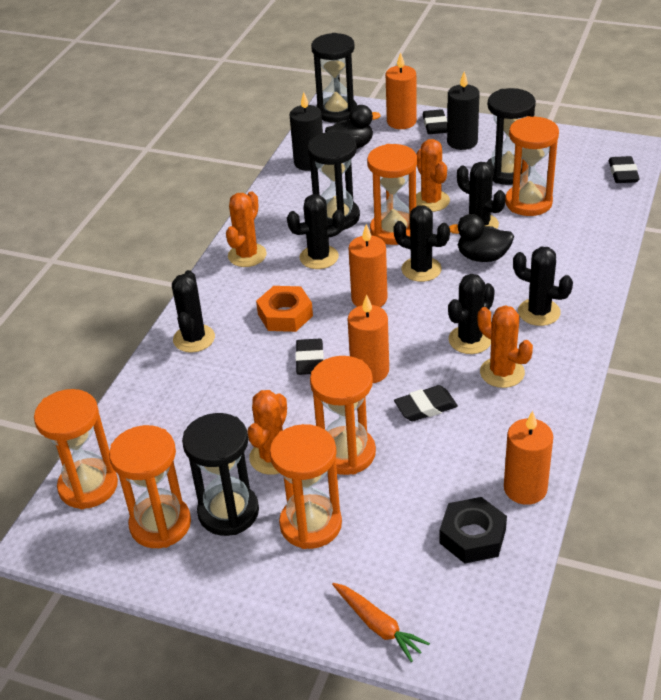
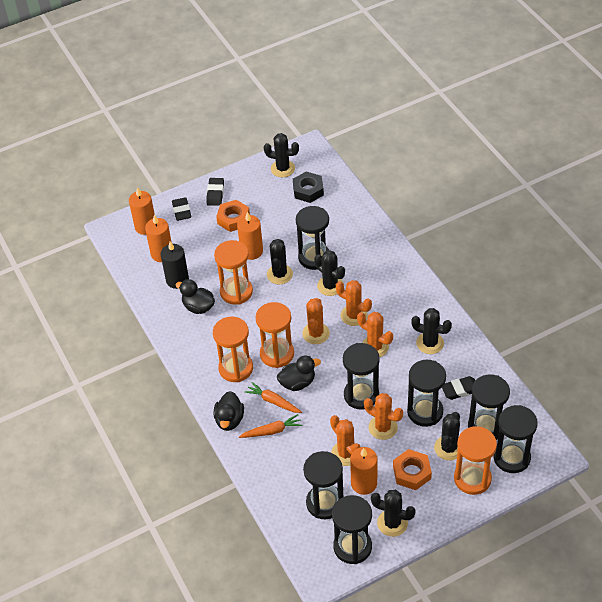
black candle: [290,92,323,171] [447,71,480,150] = 2 -> [161,241,189,289] = 1
black duck: [325,105,381,149] [449,214,514,262] = 2 -> [176,279,215,314] [213,391,244,431] [277,356,321,391] = 3
black eraser: [295,339,324,375] [394,385,458,421] [423,109,447,134] [609,156,640,183] = 4 -> [172,197,191,221] [206,178,224,206] [442,376,475,400] = 3
black hourglass: [182,413,259,536] [307,132,360,231] [311,33,357,123] [487,88,536,185] = 4 -> [296,206,329,270] [303,451,343,520] [332,495,372,564] [343,343,380,410] [407,360,446,427] [468,374,510,440] [493,405,538,473] = 7
orange cactus: [226,191,267,267] [247,390,287,475] [416,139,450,212] [477,305,533,388] = 4 -> [302,298,330,344] [330,415,360,466] [336,280,372,326] [357,312,393,357] [364,393,403,440] = 5
orange carrot: [332,583,430,662] = 1 -> [239,414,302,438] [245,382,302,413] = 2
orange hourglass: [34,389,118,509] [109,425,191,548] [270,424,342,549] [310,356,376,475] [367,144,417,245] [505,116,559,216] = 6 -> [213,317,253,382] [214,240,253,305] [255,302,294,368] [454,426,497,495] = 4
orange nut: [256,286,313,332] = 1 -> [216,200,250,232] [393,449,432,490] = 2

